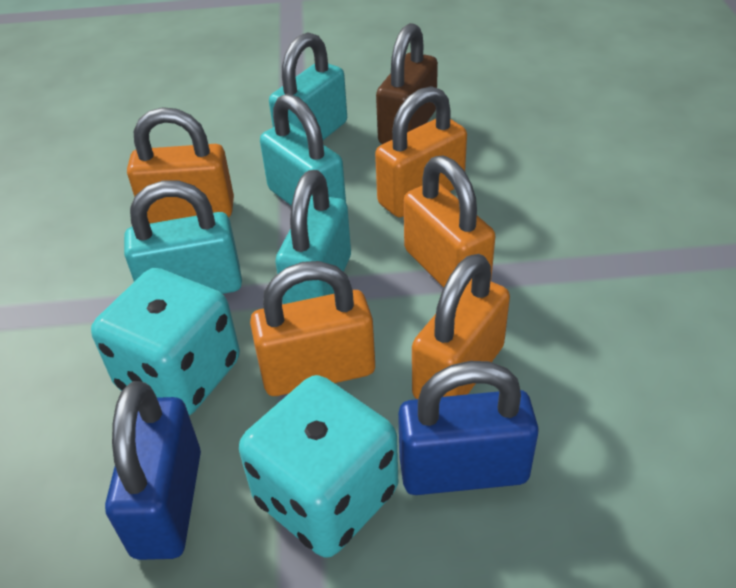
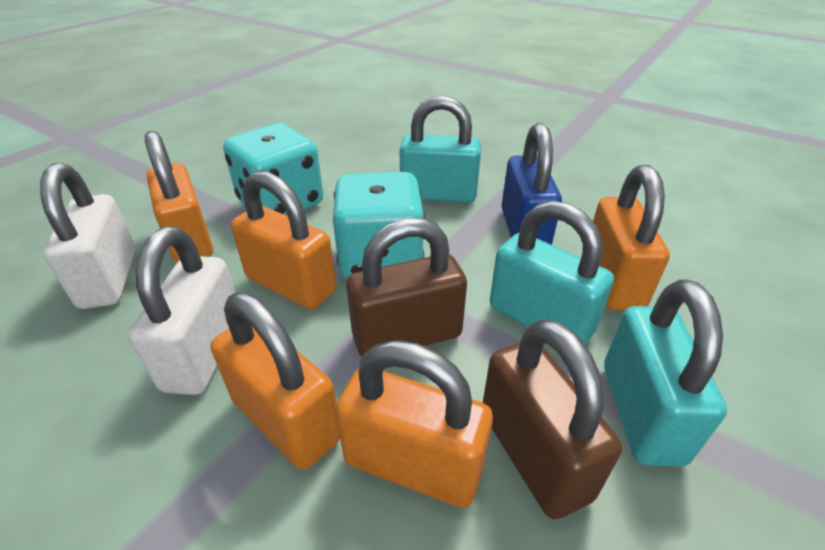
blue padlock: [105,381,201,560] [398,361,539,495] = 2 -> [501,123,562,245] = 1
brown padlock: [376,23,438,144] = 1 -> [346,218,467,357] [483,319,622,519] = 2
turquoise padlock: [124,180,242,294] [260,93,346,205] [269,32,347,140] [275,170,351,304] = 4 -> [400,95,481,203] [490,200,614,345] [604,279,727,467] = 3
white padlock: none = 0 -> [40,163,136,309] [128,227,236,395] = 2

